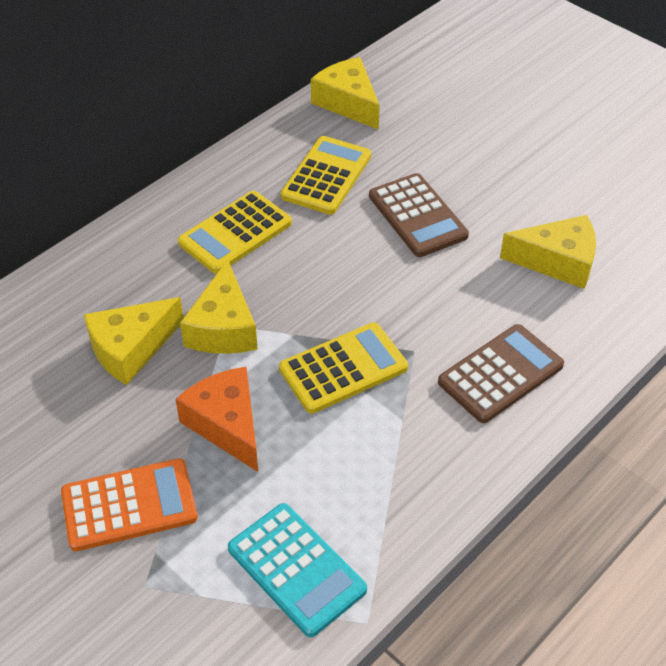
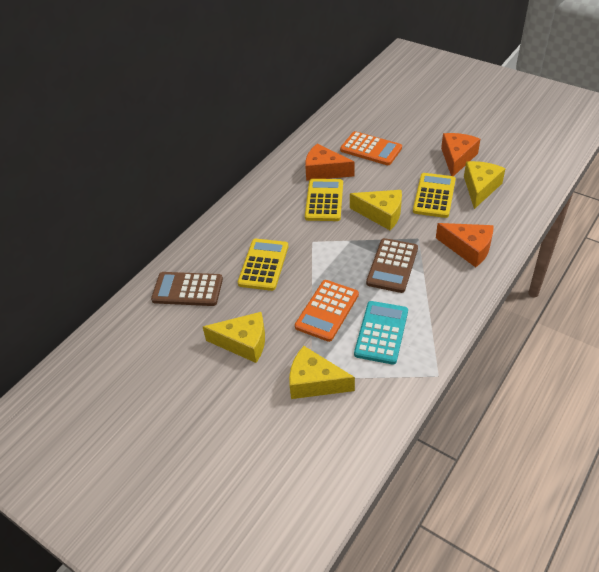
orange calculator: [61,458,198,551] = 1 -> [295,280,359,342] [340,131,402,165] = 2
orange cheese: [176,367,258,472] = 1 -> [305,144,354,181] [436,223,493,267] [441,133,480,176] = 3

